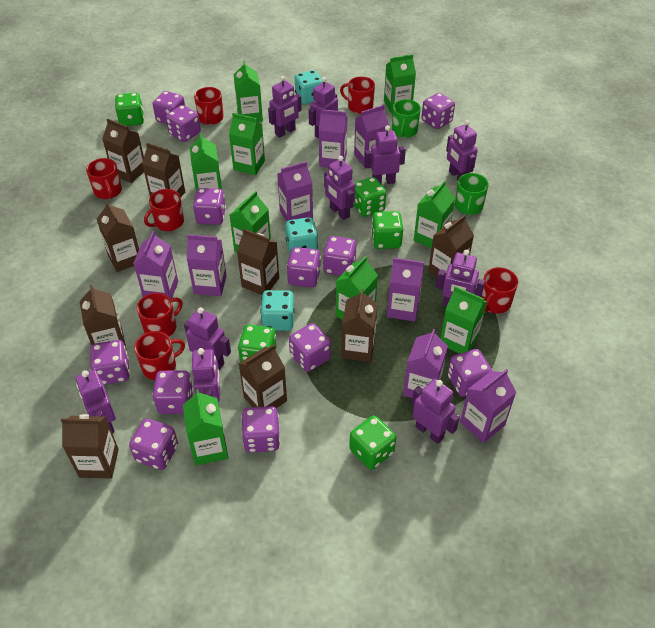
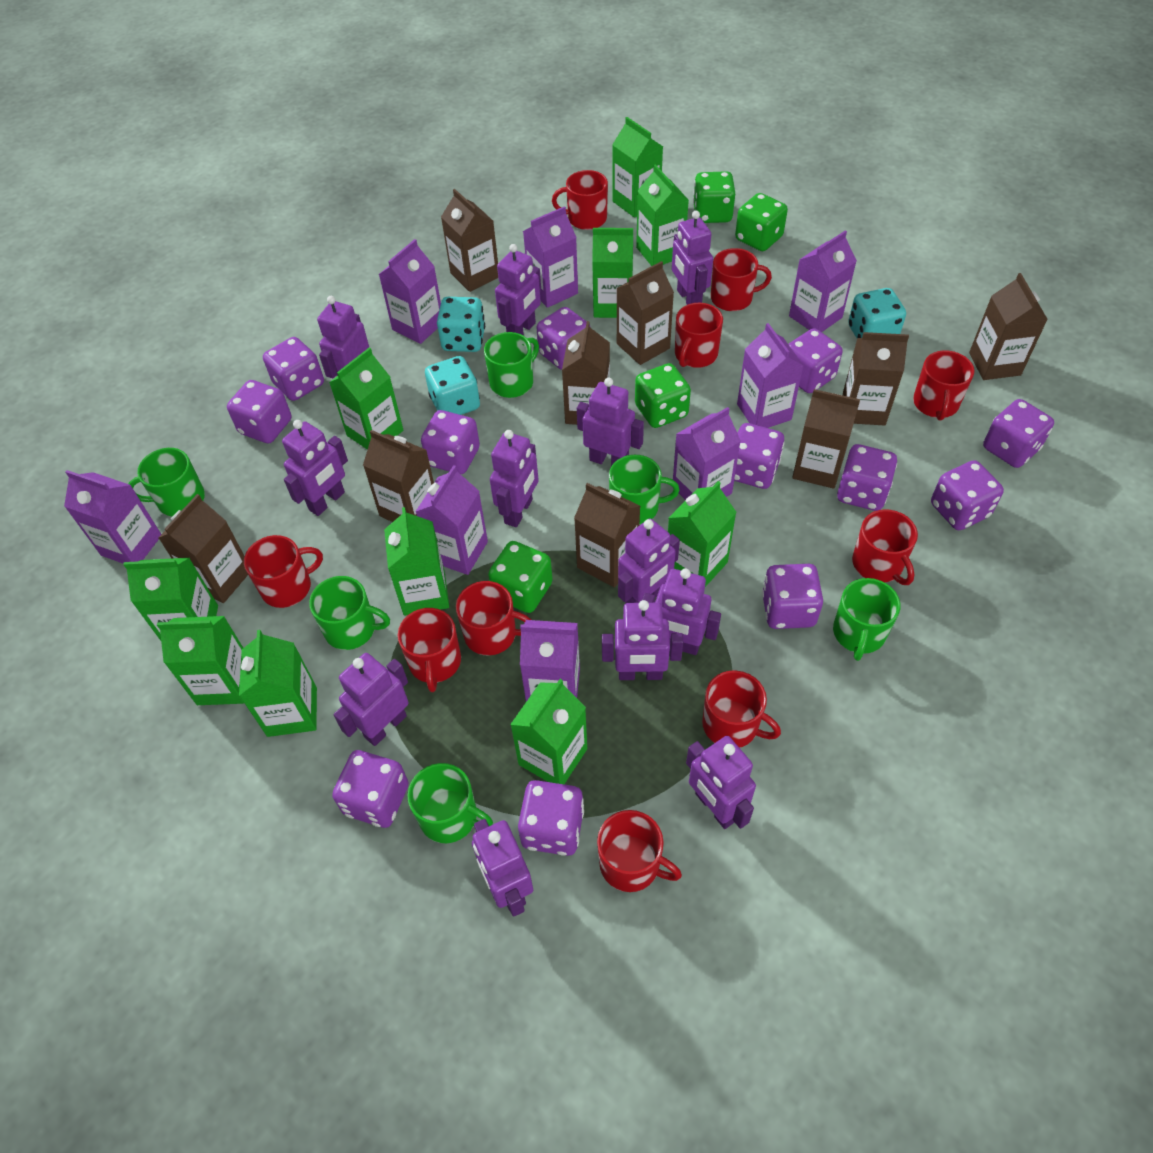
green carton: [183,389,228,465] [190,133,222,191] [229,113,265,175] [230,191,271,252] [233,60,263,122] [336,256,378,320] [384,54,416,114] [414,180,455,248] [440,286,487,354] = 9 -> [123,558,218,641] [157,616,244,705] [239,630,317,737] [329,348,403,450] [384,507,449,616] [510,679,587,784] [592,228,633,318] [612,117,663,218] [636,164,689,266] [668,481,736,587] = 10
green dice: [115,92,144,126] [238,325,276,362] [349,416,396,470] [354,177,386,217] [371,211,403,249] = 5 -> [488,541,553,613] [635,363,691,428] [693,171,735,223] [735,193,788,251] = 4
green mug: [392,99,421,138] [455,173,489,215] = 2 -> [128,448,205,516] [309,576,390,650] [407,763,493,843] [484,332,539,398] [609,455,680,525] [833,578,900,661] = 6
purple robot: [76,370,116,433] [184,307,231,370] [192,348,220,402] [268,76,301,138] [309,77,338,139] [324,156,355,220] [364,125,406,184] [412,379,460,444] [436,250,485,307] [446,120,478,180] = 10 -> [282,420,348,516] [317,296,369,379] [333,653,409,746] [472,819,533,917] [490,430,539,527] [495,244,541,336] [577,378,644,466] [602,600,683,680] [618,519,680,603] [642,568,721,655] [672,211,713,305] [686,736,756,829] = 12
red mug: [86,158,122,199] [134,331,185,380] [137,293,182,337] [144,189,184,231] [194,87,224,125] [340,77,375,114] [482,267,518,314] = 7 -> [244,535,323,608] [398,608,461,692] [456,581,531,656] [552,170,608,230] [597,810,682,892] [675,303,723,368] [702,671,781,748] [711,248,772,311] [852,509,918,585] [913,350,975,421] = 10

